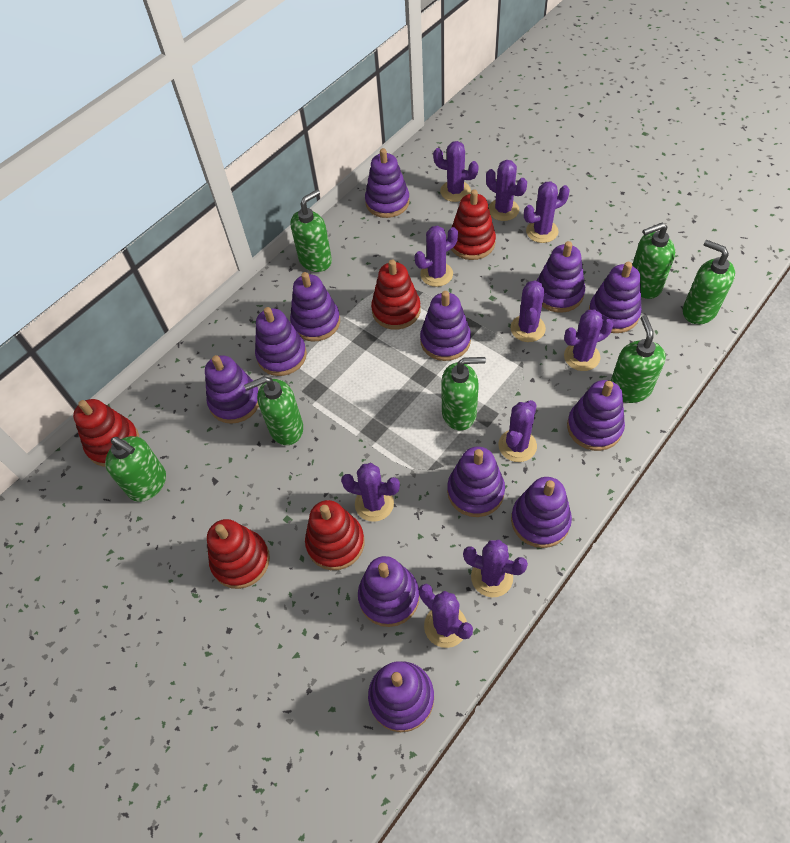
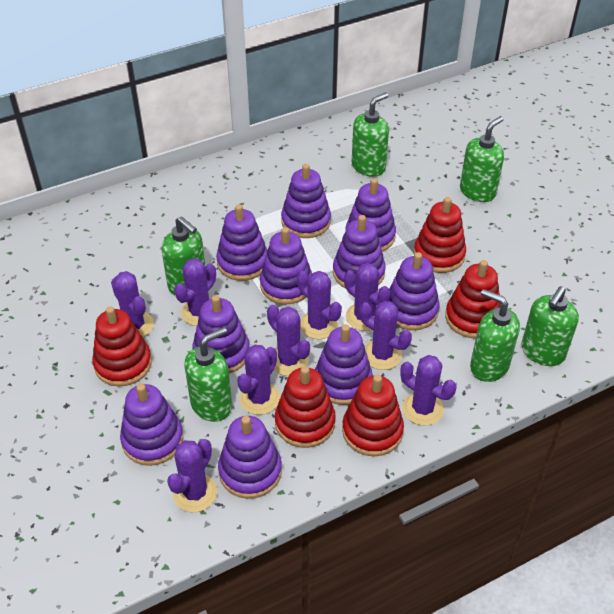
green soap dispenser: [105,436,166,502] [244,376,303,445] [290,189,332,272] [441,357,486,430] [611,315,666,403] [632,223,675,299] [683,240,735,324] = 7 -> [162,216,205,296] [184,327,232,422] [352,92,389,177] [460,116,504,202] [470,289,520,382] [521,286,579,366] = 6
purple cactus: [341,463,400,522] [415,225,458,287] [419,584,473,648] [433,141,479,202] [463,540,528,597] [486,160,527,221] [498,400,537,462] [510,280,546,342] [524,181,570,243] [564,310,613,371] = 10 -> [111,271,154,337] [167,439,217,512] [174,258,216,326] [237,345,280,415] [267,305,310,376] [297,271,342,339] [344,263,390,331] [359,301,412,370] [401,355,457,426] = 9
purple stacking toy: [205,355,259,424] [255,307,307,376] [290,272,340,342] [358,556,420,627] [365,148,410,218] [368,661,434,732] [420,291,471,361] [447,447,505,517] [511,477,572,548] [537,241,585,313] [567,380,625,451] [589,262,642,333] = 12 -> [120,383,183,466] [192,295,249,373] [216,204,267,281] [218,416,282,499] [260,227,312,304] [281,164,331,238] [315,324,373,405] [333,215,386,289] [346,178,396,252] [389,252,440,330] = 10

